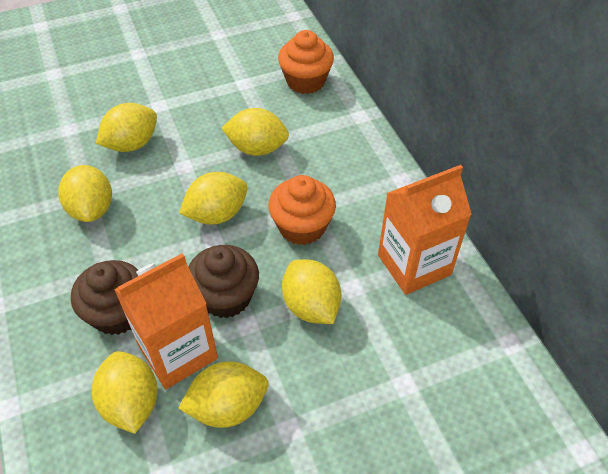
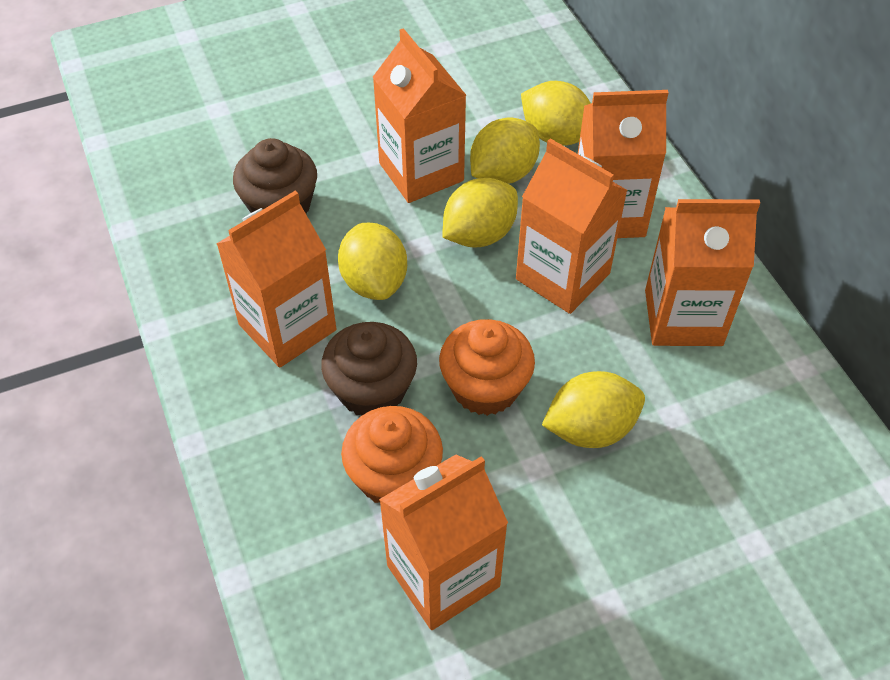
orange carton: [114,253,218,390] [378,165,472,295] = 2 -> [216,191,336,368] [373,28,466,203] [379,454,508,630] [516,138,628,314] [578,90,668,238] [645,199,760,346] = 6
yellow lemon: [58,165,112,222] [92,351,158,434] [96,103,157,152] [178,361,269,428] [179,172,248,225] [222,108,289,156] [282,259,341,324] = 7 -> [338,222,407,300] [442,178,518,247] [470,117,540,184] [521,81,591,146] [542,371,645,448] = 5

